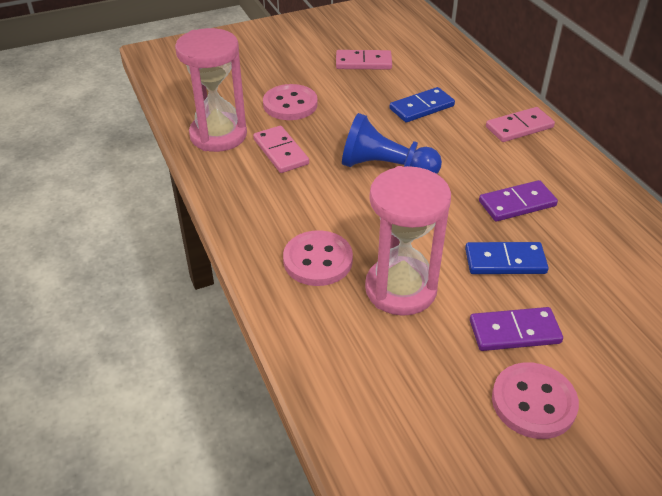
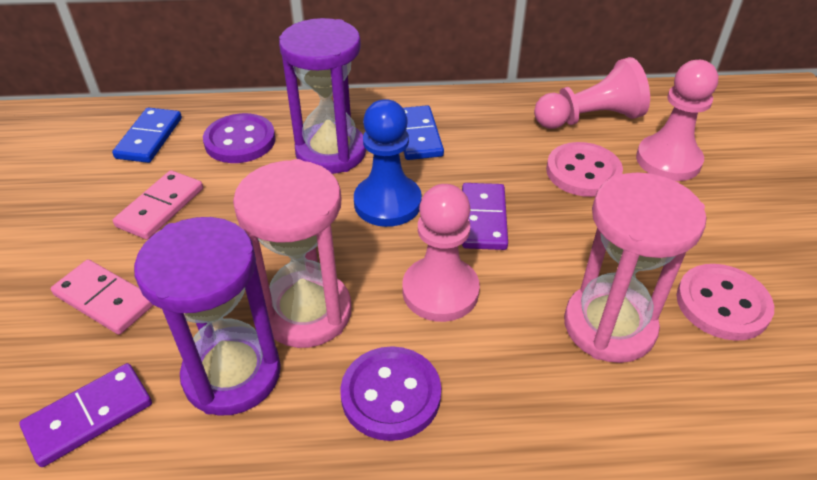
pink button: [263,84,318,120] [283,230,353,286] [492,362,579,439] = 3 -> [546,142,623,197] [676,264,774,341] = 2
pink domino: [253,126,309,173] [336,50,392,70] [486,107,555,142] = 3 -> [51,260,154,335] [113,170,203,240] = 2
pink pawn: none = 0 -> [402,184,480,322] [534,57,650,129] [636,60,718,181] = 3
purple button: none = 0 -> [203,113,276,163] [340,346,441,441] = 2
purple hourglass: none = 0 -> [134,217,281,416] [279,18,366,174] = 2

